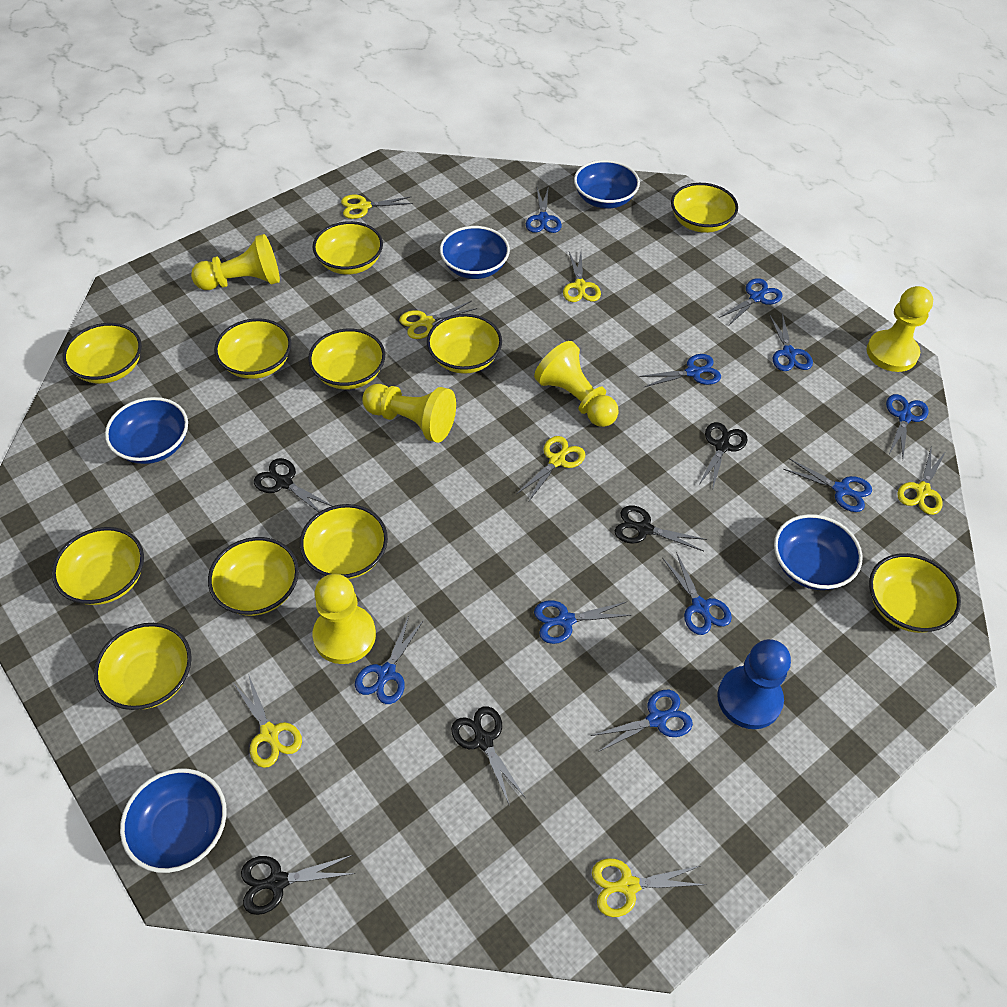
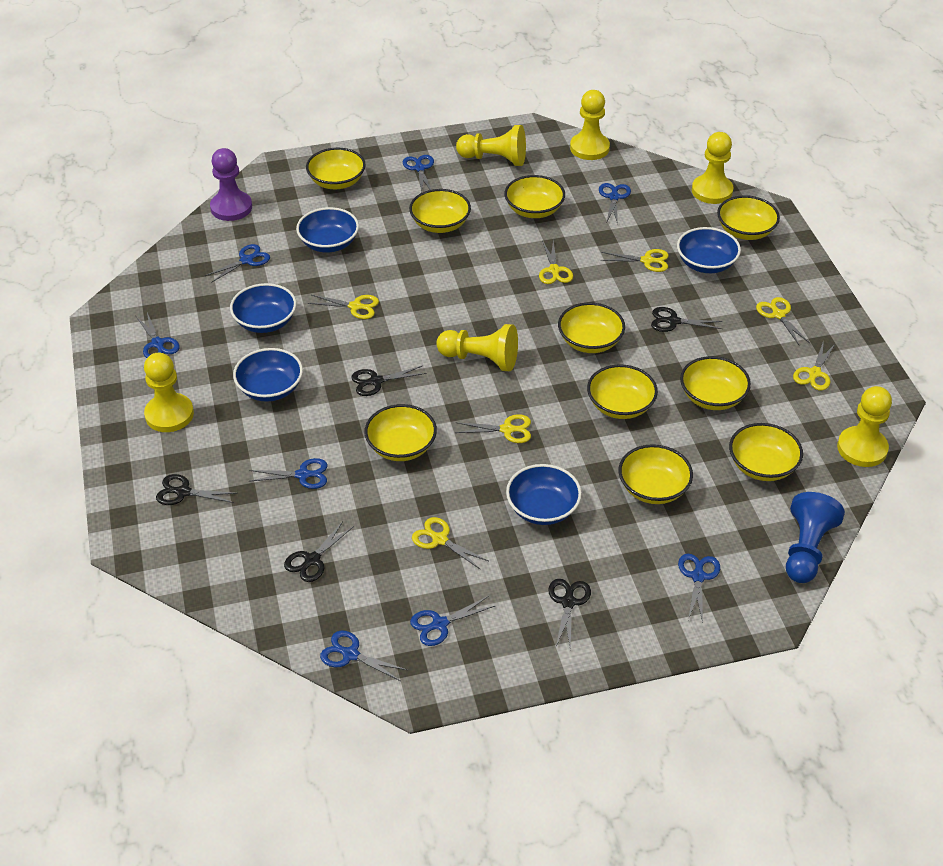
blue scissors: [355,616,424,704] [526,186,562,233] [534,601,632,644] [591,690,693,752] [639,354,721,387] [663,552,732,635] [719,278,783,325] [769,313,813,371] [783,458,872,512] [886,394,929,458] = 10 -> [136,313,180,358] [205,244,270,283] [249,458,328,489] [320,631,407,681] [403,155,434,193] [410,596,495,646] [599,183,631,225] [678,554,720,623] = 8
purple pawn: none = 0 -> [210,148,252,221] = 1
yellow bowl: [52,527,144,605] [63,323,142,384] [94,623,192,710] [208,537,299,616] [214,318,292,379] [300,504,388,579] [308,329,385,390] [313,221,383,275] [427,314,502,374] [671,183,738,233] [869,553,961,633] = 11 -> [306,148,366,189] [364,404,437,461] [409,189,471,233] [504,175,565,218] [558,302,625,353] [587,364,658,419] [619,444,693,504] [680,356,751,410] [717,195,780,240] [729,423,803,481] = 10
yellow pawn: [191,234,280,290] [312,574,376,664] [363,384,456,443] [534,341,619,427] [867,286,933,372] = 5 -> [144,353,194,432] [436,324,518,371] [456,125,526,166] [570,90,610,160] [692,132,734,204] [837,386,892,467] = 6

